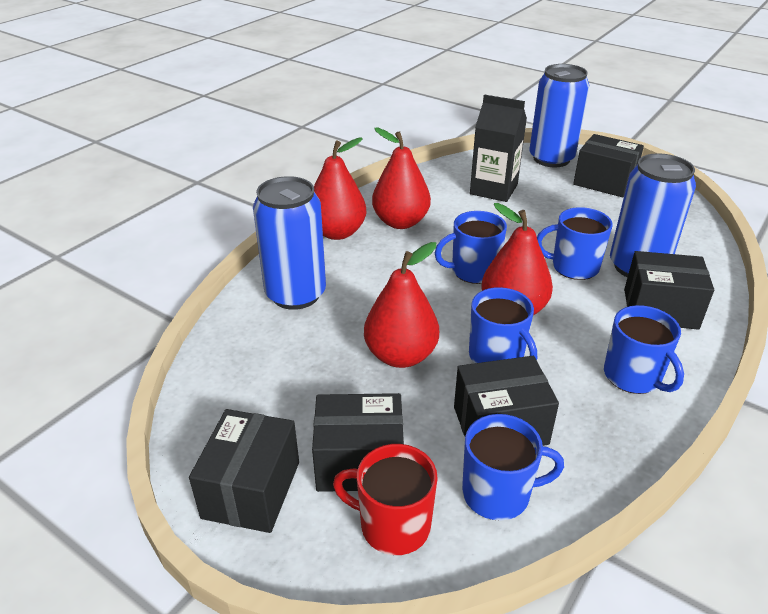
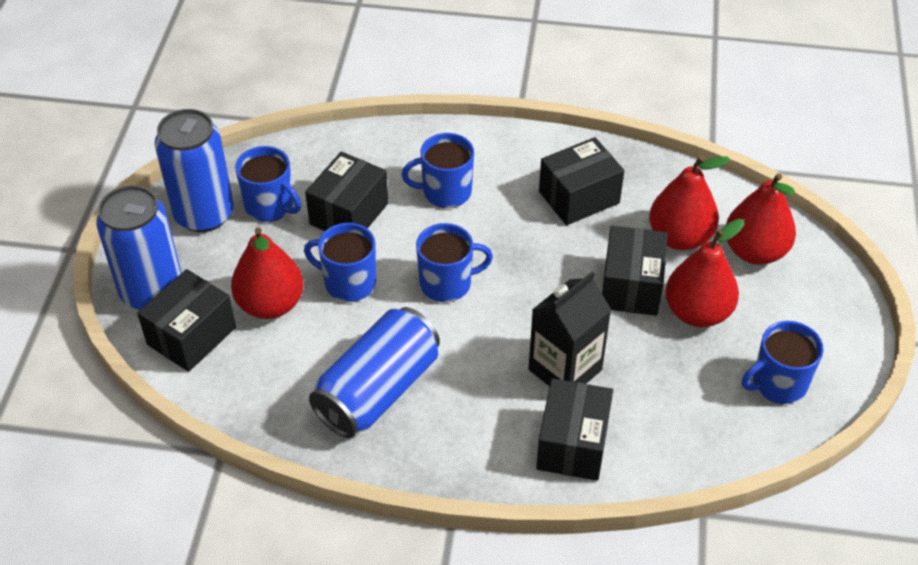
red mug: [333,444,438,555] = 1 -> none = 0

